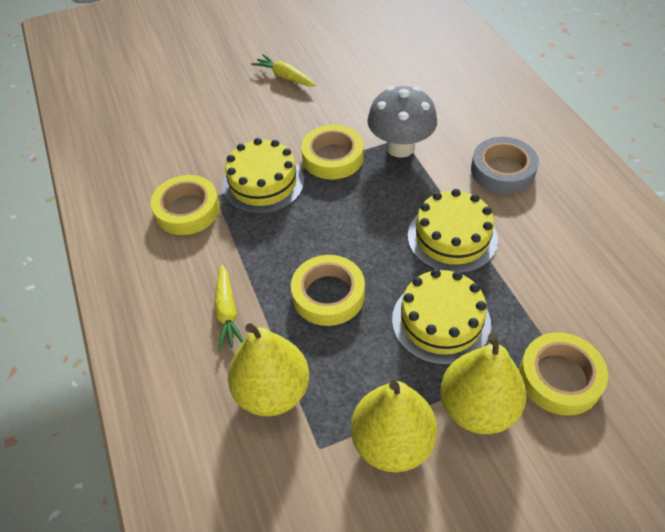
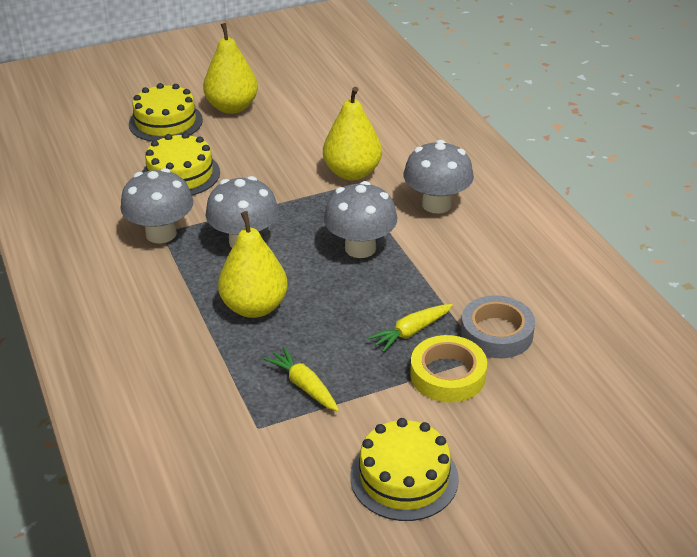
grey mushroom: [367,86,437,158] = 1 -> [120,168,193,244] [205,176,279,248] [324,181,397,258] [404,140,474,213] = 4
yellow tape: [150,175,220,235] [291,255,365,326] [301,125,364,180] [519,332,608,416] = 4 -> [410,335,487,403] = 1

